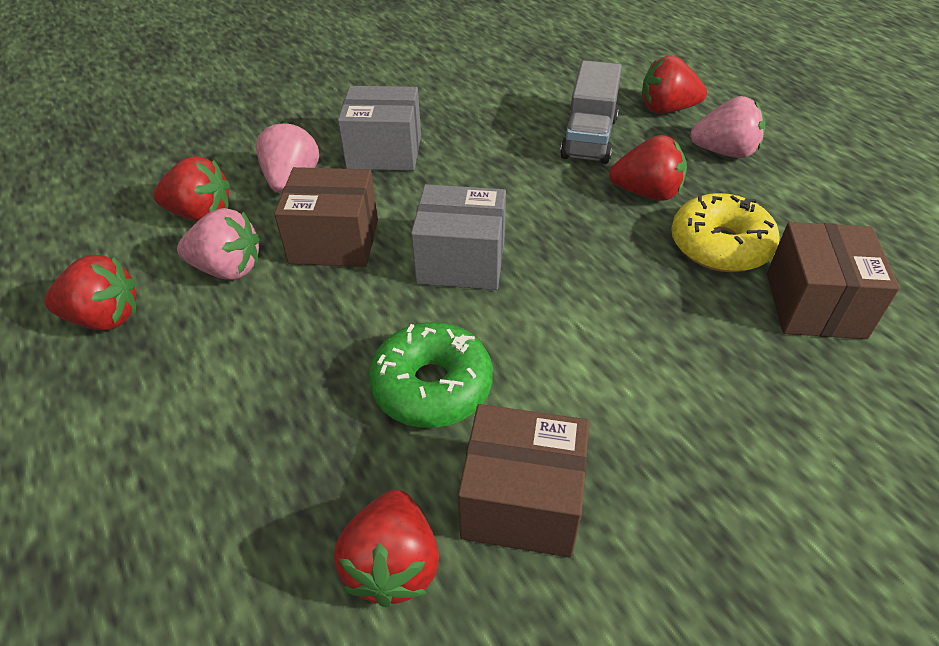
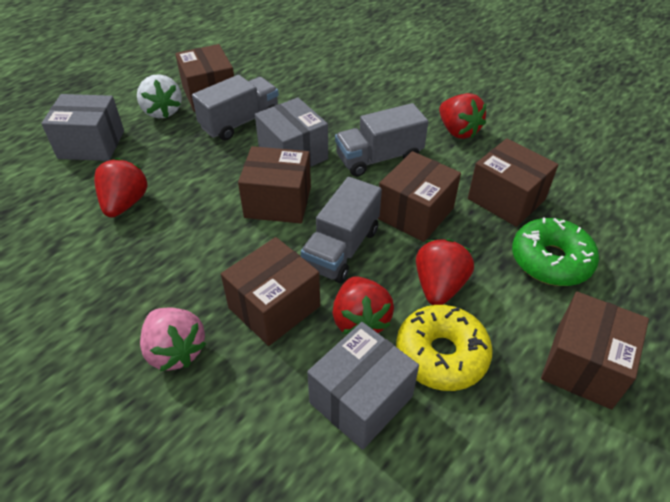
brown box: [274,167,378,267] [458,404,589,558] [767,222,900,339] = 3 -> [175,44,234,112] [221,237,320,346] [238,146,311,223] [378,151,461,242] [468,138,558,227] [541,291,649,409] = 6
grey box: [338,86,421,171] [411,184,506,290] = 2 -> [41,94,124,161] [255,97,328,167] [307,322,419,450] = 3
grey truck: [560,60,622,164] = 1 -> [192,75,279,140] [301,177,382,283] [335,103,428,177] = 3
pink strawberry: [177,208,260,280] [256,121,319,193] [690,96,765,158] = 3 -> [140,307,206,371] = 1
red strawberry: [45,255,136,330] [153,156,230,222] [334,489,439,608] [609,135,687,201] [642,56,707,113] = 5 -> [94,158,148,218] [332,277,394,334] [416,239,474,305] [439,93,486,139] = 4
white strawberry: none = 0 -> [137,74,182,118] = 1

